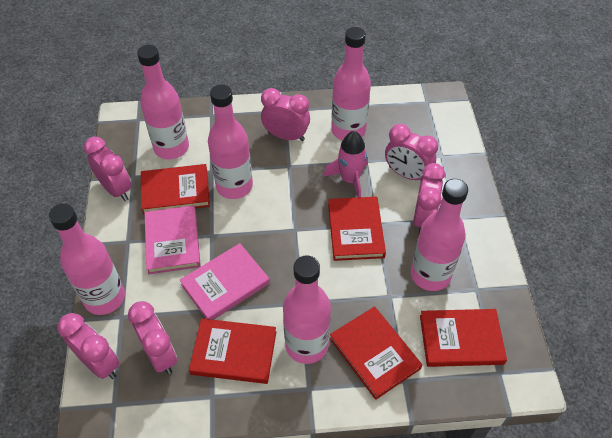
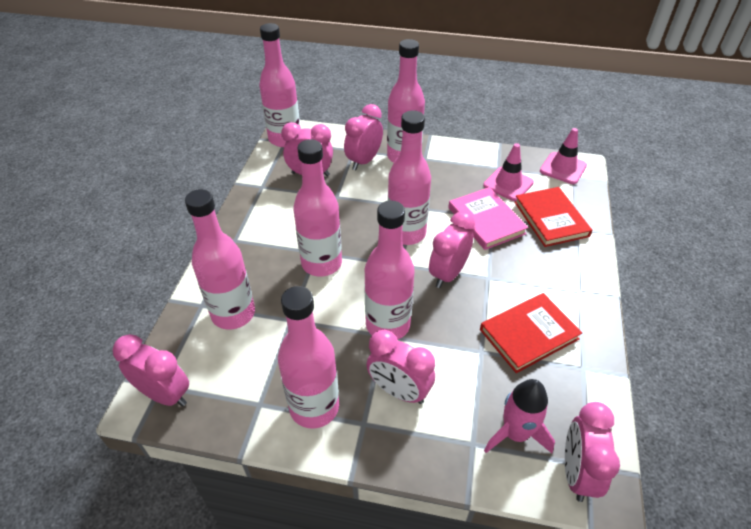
pink book: [145,205,201,274] [180,243,270,320] = 2 -> [448,187,528,250] = 1
pink bottle: [49,204,125,315] [137,45,189,159] [208,84,253,199] [283,256,331,364] [331,27,371,141] [411,179,468,291] = 6 -> [185,189,255,329] [259,23,300,147] [278,286,339,429] [293,139,342,277] [364,201,415,340] [387,39,425,163] [388,110,431,245] = 7
pink traffic cone: none = 0 -> [483,143,534,201] [540,128,587,184] = 2
red book: [141,164,210,214] [189,318,276,384] [328,197,386,261] [330,306,422,400] [420,309,507,367] = 5 -> [480,293,582,373] [514,187,592,247] = 2

